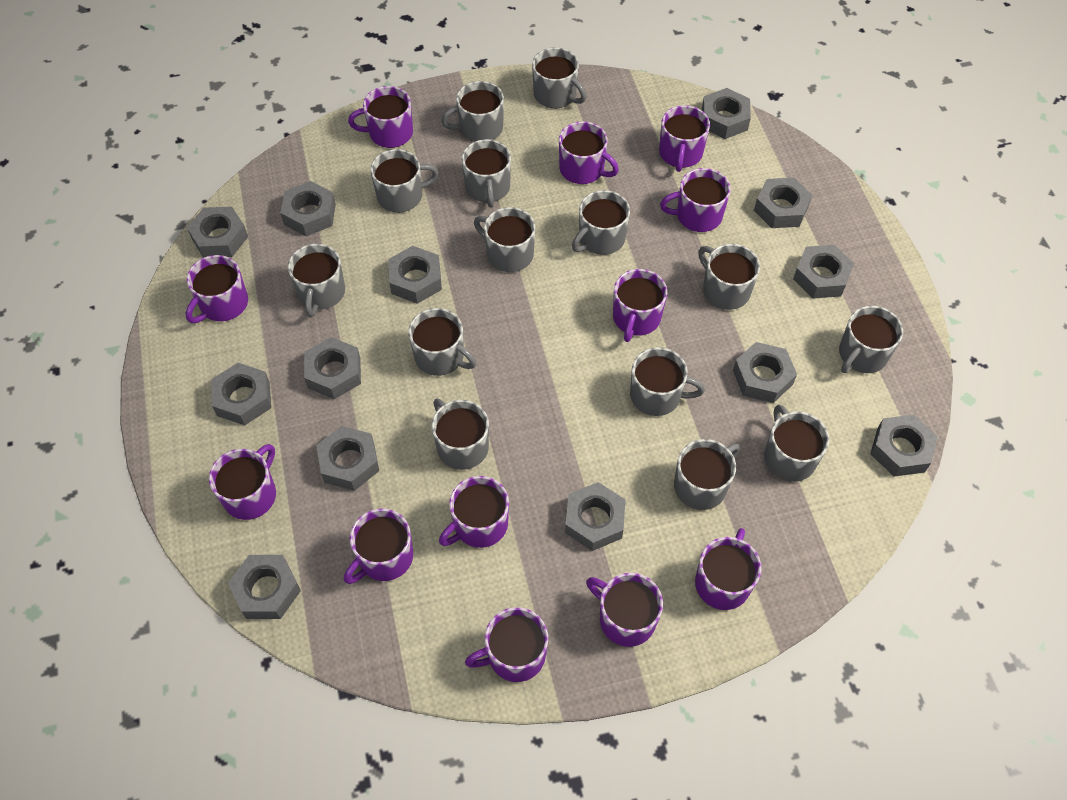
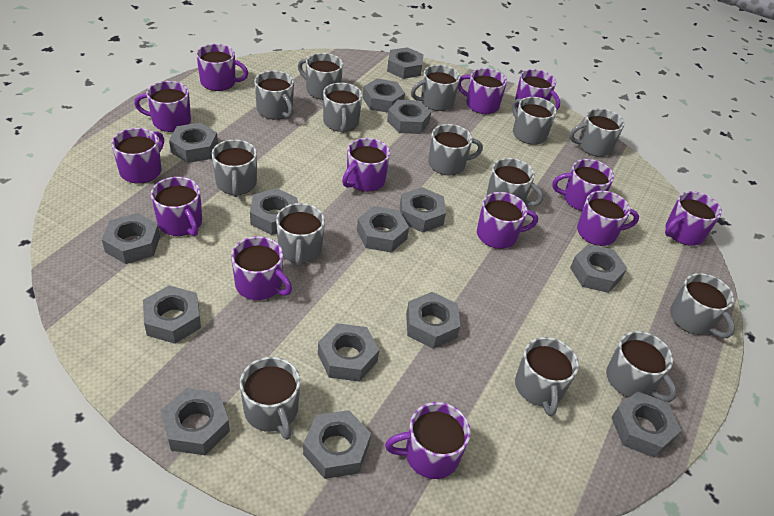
grey nut: [187,206,248,258] [211,363,271,425] [228,555,301,619] [280,181,336,236] [304,337,361,399] [316,426,379,491] [388,246,442,304] [565,482,626,551] [702,88,751,139] [733,342,797,403] [754,177,812,228] [793,245,854,299] [870,415,938,477] = 13 -> [102,213,160,264] [143,285,201,344] [161,388,230,455] [169,123,218,163] [250,188,298,235] [303,410,371,479] [318,323,379,382] [357,206,409,253] [363,79,405,113] [387,47,423,79] [387,100,431,134] [400,187,446,233] [406,292,460,349] [570,244,627,293] [611,391,682,458] = 15
purple mug: [186,255,248,323] [209,444,276,520] [344,509,413,584] [348,86,413,148] [439,476,509,548] [465,607,548,682] [559,121,619,184] [586,573,663,647] [613,269,667,342] [659,105,710,172] [660,168,731,232] [695,528,761,610] = 12 -> [111,128,164,184] [134,81,191,132] [151,177,202,236] [196,44,248,91] [231,236,292,300] [342,138,390,192] [385,402,471,479] [458,68,507,114] [477,192,538,249] [515,69,560,110] [552,159,614,211] [577,191,639,246] [665,191,722,246] = 13

